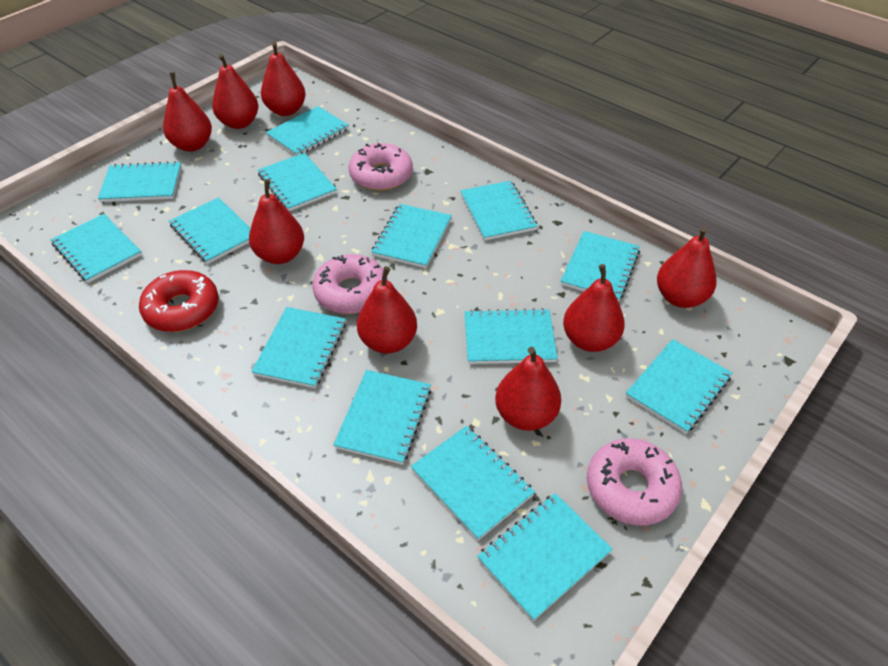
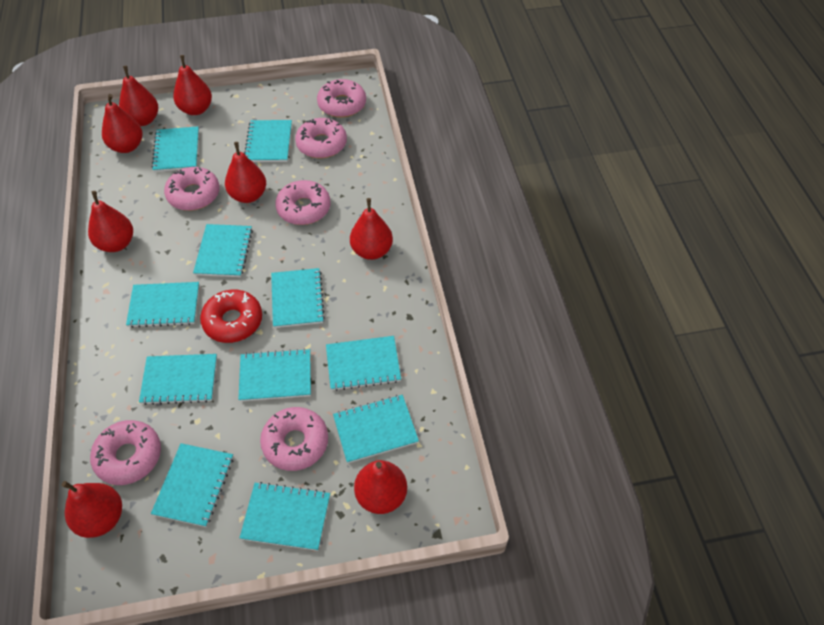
pink donut: [312,254,387,314] [348,143,413,191] [587,438,682,525] = 3 -> [90,420,161,485] [164,167,220,211] [260,407,328,471] [275,180,331,225] [295,118,347,158] [317,79,366,118] = 6
turquoise notebook: [51,214,142,283] [98,161,182,202] [169,197,251,264] [251,307,346,388] [258,153,337,211] [266,106,349,156] [333,370,431,465] [371,204,452,268] [411,426,535,540] [460,181,538,241] [465,308,558,364] [477,493,613,621] [561,231,640,302] [626,339,732,434] = 14 -> [126,282,199,328] [139,354,217,405] [151,126,199,172] [151,443,233,527] [193,224,253,277] [238,348,311,402] [240,482,330,551] [244,120,292,162] [271,268,325,328] [326,336,401,391] [333,395,419,463] = 11

